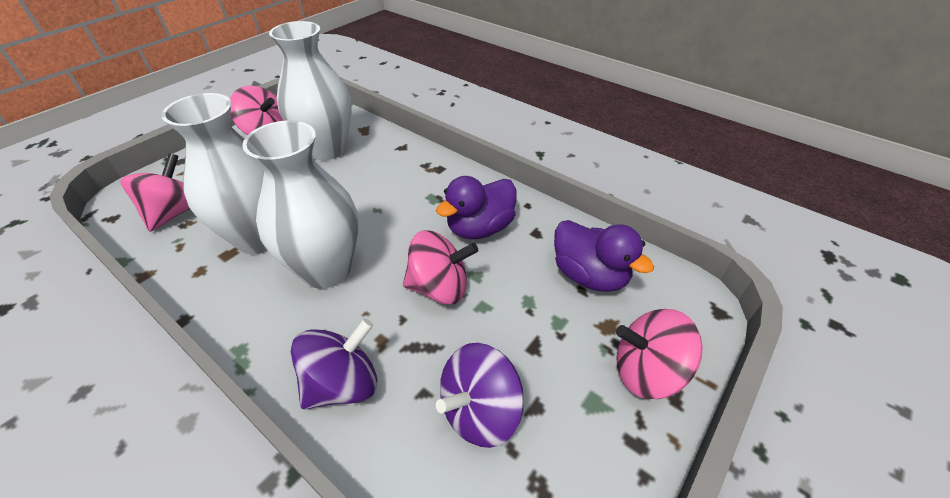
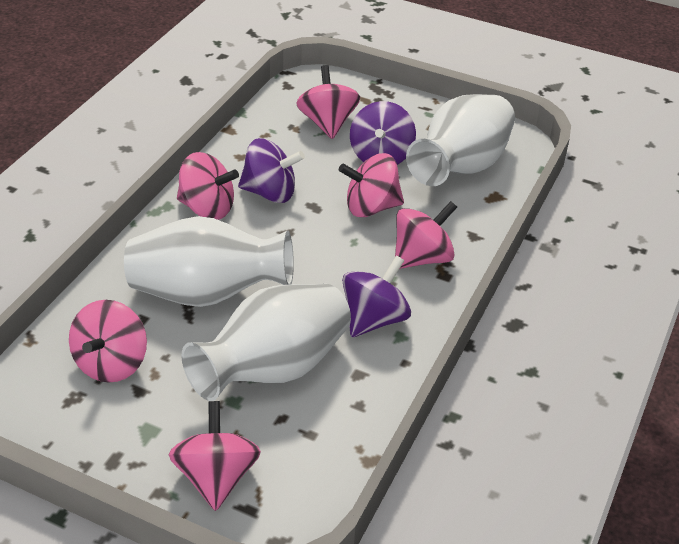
pink spinning top: [120,153,190,232] [230,85,283,135] [403,230,478,305] [616,309,703,399] = 4 -> [69,300,147,382] [169,401,261,511] [177,152,239,220] [296,65,360,139] [339,153,404,217] [395,201,457,269] = 6
purple duck: [436,176,517,239] [554,220,654,292] = 2 -> none = 0
purple spinning top: [291,318,377,410] [436,343,524,448] = 2 -> [238,138,305,203] [342,256,411,337] [350,101,416,165] = 3

